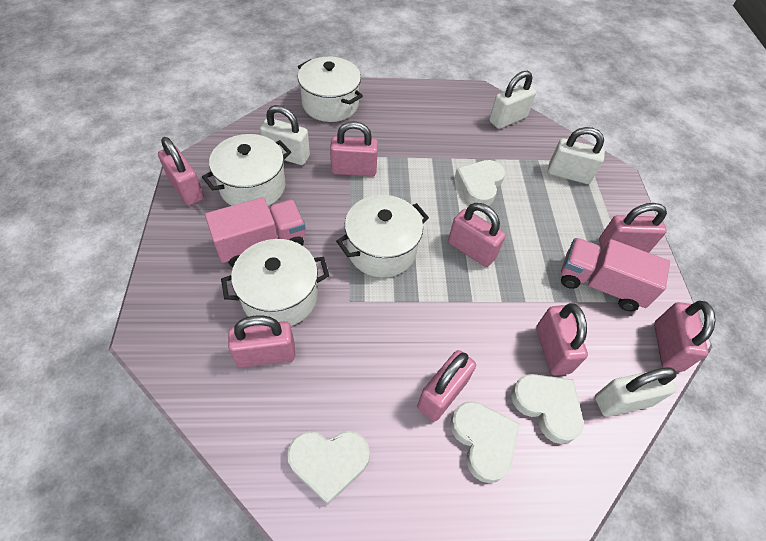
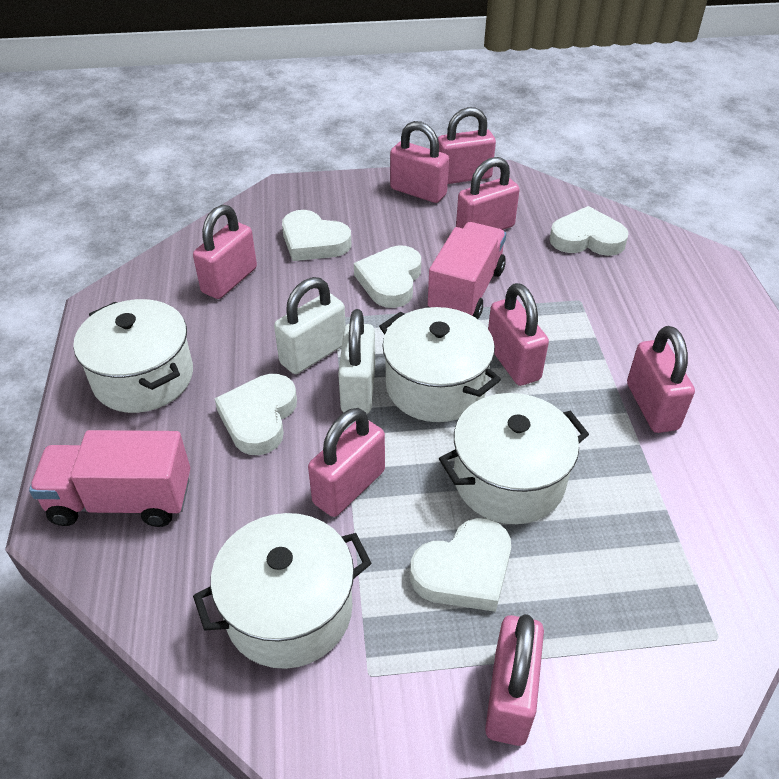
white heart: [287,431,370,505] [450,401,520,483] [455,160,505,206] [511,374,584,444] = 4 -> [214,374,297,455] [282,210,351,261] [354,246,421,308] [410,518,511,612] [549,206,629,256] = 5
white padlock: [260,105,310,165] [489,71,536,129] [548,127,605,184] [595,367,677,417] = 4 -> [274,277,346,374] [338,309,375,414] = 2

